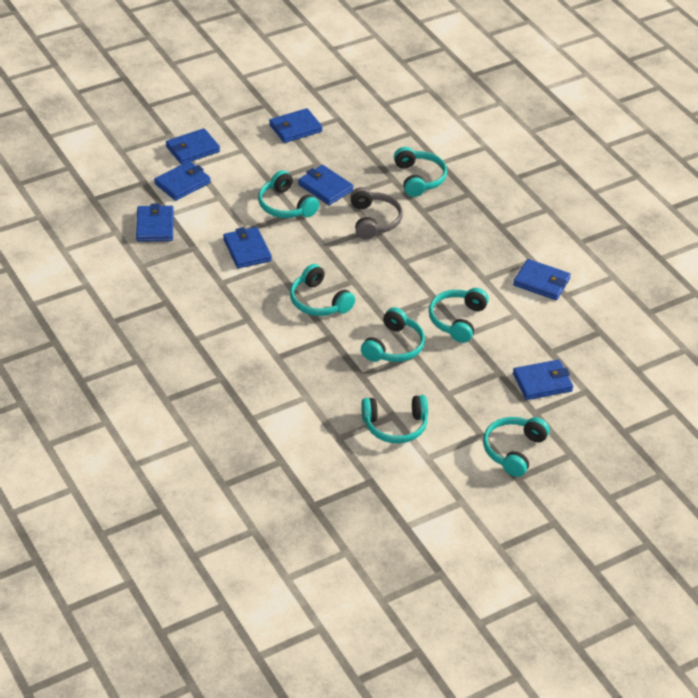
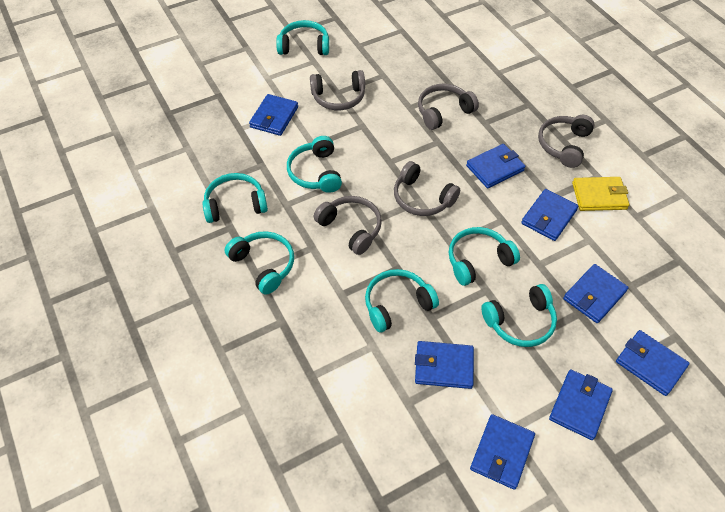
grey headphones: [350,187,403,239] = 1 -> [310,70,365,110] [314,196,382,255] [394,161,460,216] [418,84,479,130] [538,115,595,168] = 5
yellow wallet: none = 0 -> [572,177,629,211] = 1

